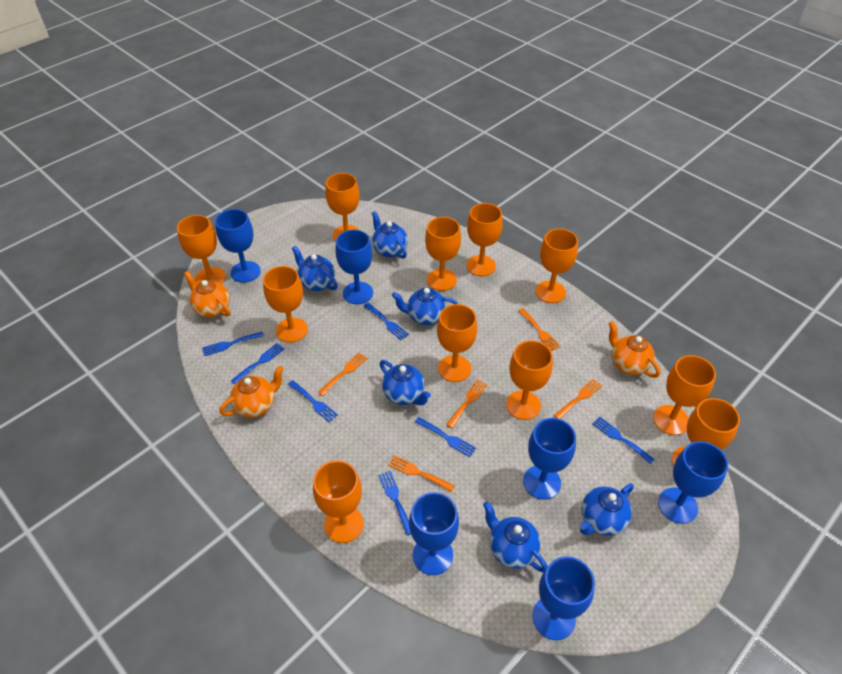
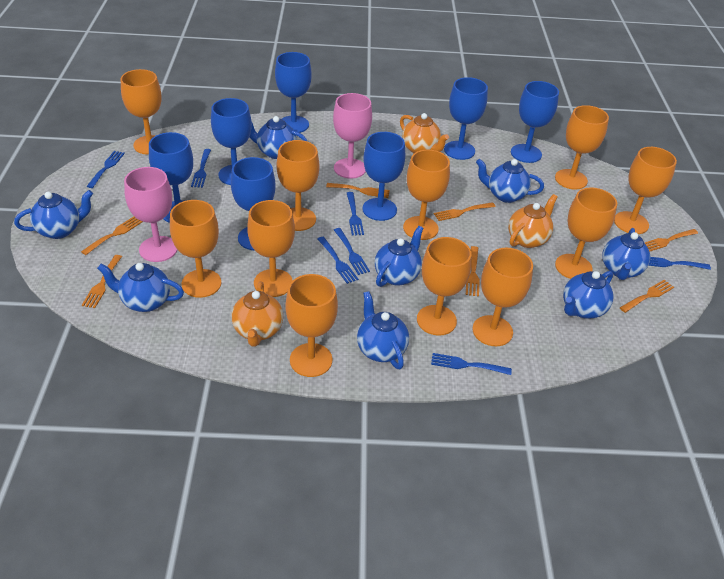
blue goblet: [215,209,261,283] [335,230,373,304] [409,492,459,575] [523,418,576,500] [532,556,595,640] [658,441,728,524] = 6 -> [149,132,193,223] [211,98,252,185] [231,157,276,250] [275,52,312,133] [362,132,405,221] [444,77,488,160] [511,81,559,163] = 7
blue teapot: [292,246,338,291] [372,211,408,259] [380,360,431,405] [392,287,458,325] [483,501,547,572] [580,484,634,536] = 6 -> [14,190,93,239] [97,263,184,312] [250,116,307,159] [357,291,409,369] [375,226,423,287] [476,159,544,203] [563,271,613,319] [602,228,650,280] = 8
orange fork: [318,353,367,396] [388,455,455,492] [446,379,487,428] [518,308,561,351] [554,379,602,419] = 5 -> [81,216,143,255] [82,255,122,308] [326,183,390,198] [434,202,496,221] [466,246,480,297] [620,280,674,313] [645,229,698,252] = 7
pink goblet: none = 0 -> [124,167,177,262] [333,93,372,179] = 2

